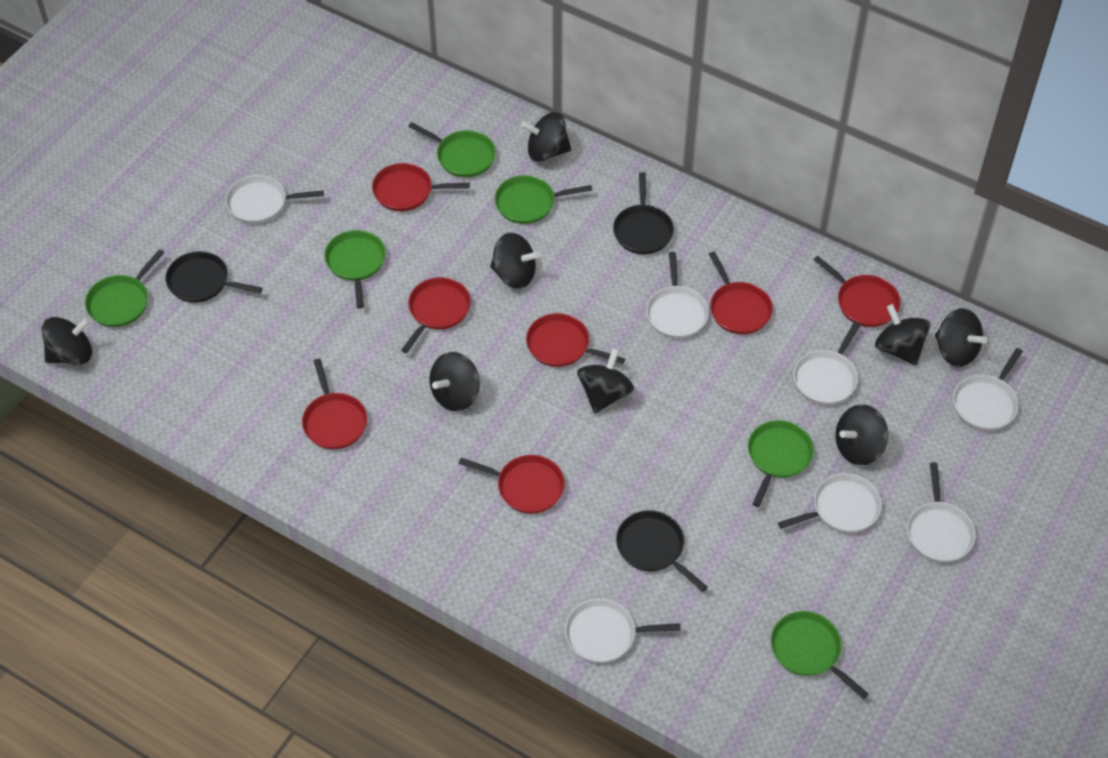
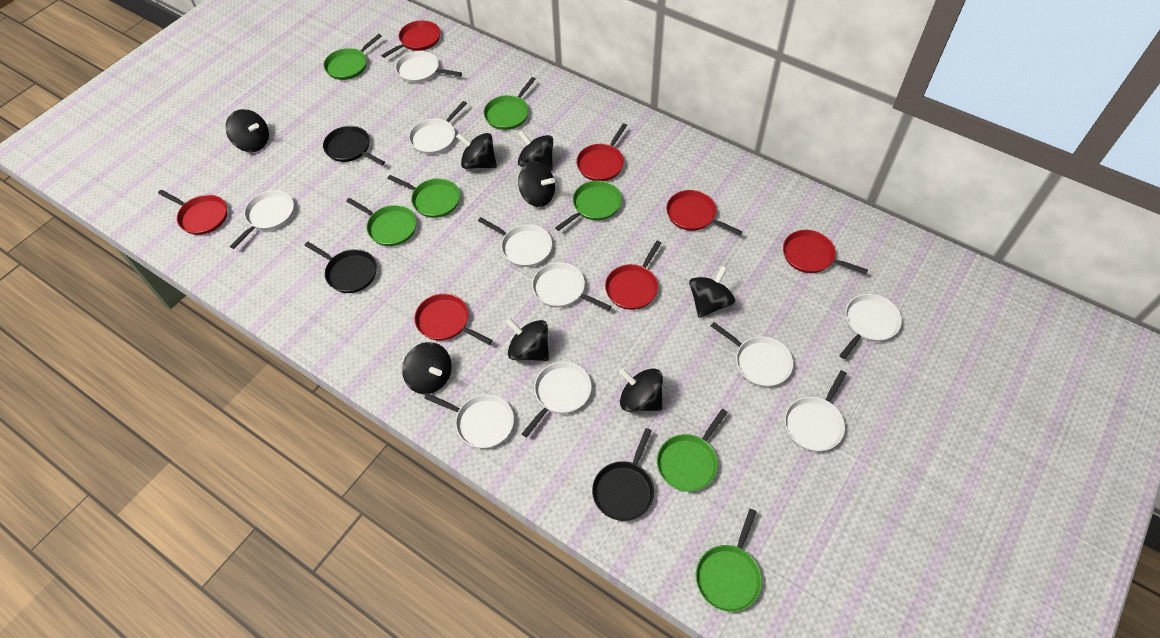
green pan: [85,249,165,327] [324,230,386,309] [408,122,496,177] [494,175,592,224] [748,420,814,507] [771,611,868,699] = 6 -> [323,34,382,80] [346,198,417,246] [387,175,460,218] [484,77,536,130] [555,180,622,231] [657,409,728,492] [696,509,762,612] = 7
white pan: [225,175,324,224] [565,598,681,663] [646,252,709,339] [778,473,882,533] [793,322,861,405] [907,463,976,563] [953,348,1023,431] = 7 -> [230,190,294,249] [395,51,462,83] [409,101,467,154] [424,393,514,449] [478,217,552,267] [522,362,592,438] [532,262,611,311] [711,322,793,387] [785,370,847,452] [839,294,902,359] = 10

